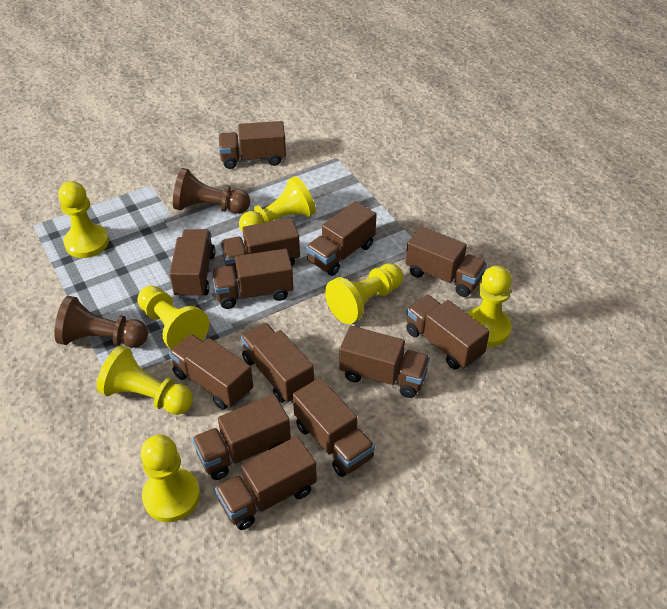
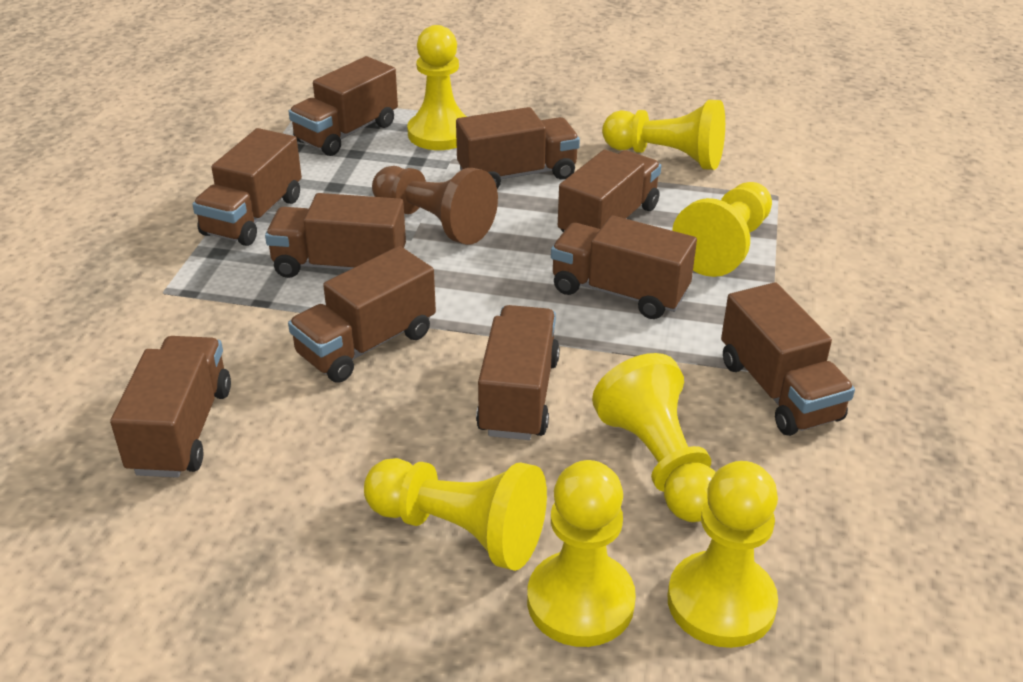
brown pawn: [54,296,148,348] [173,168,250,214] = 2 -> [372,166,498,245] = 1
brown truck: [169,229,215,299] [169,334,253,410] [192,394,291,480] [212,249,293,309] [215,436,317,530] [218,121,286,169] [220,217,300,279] [241,323,314,403] [293,378,375,477] [306,201,377,276] [339,326,430,398] [405,226,487,297] [406,295,490,370] = 13 -> [110,336,231,478] [192,128,302,246] [265,193,406,278] [288,246,436,383] [289,56,398,156] [456,107,580,189] [476,305,560,440] [551,215,697,319] [558,150,661,232] [721,282,855,436] = 10

